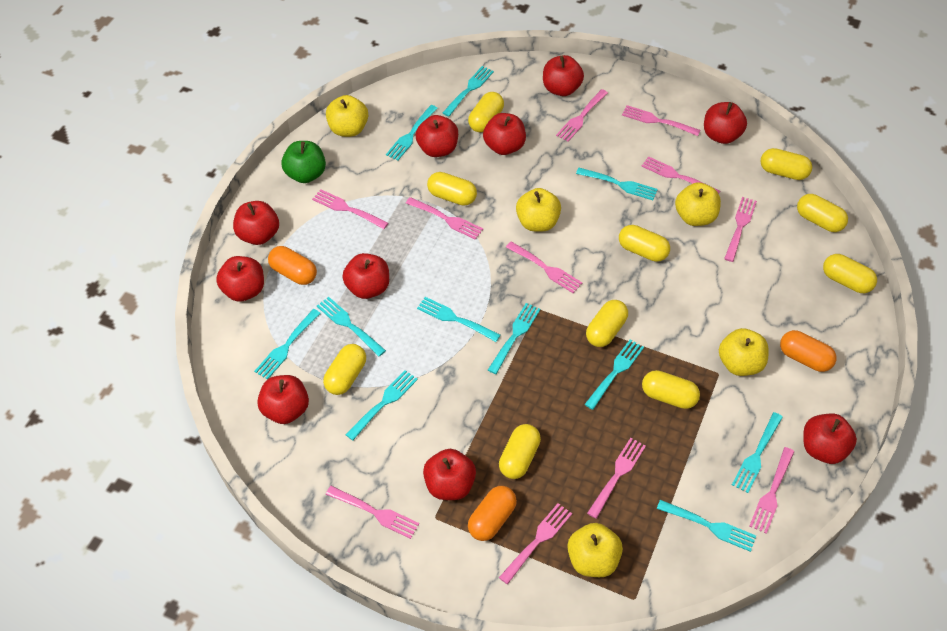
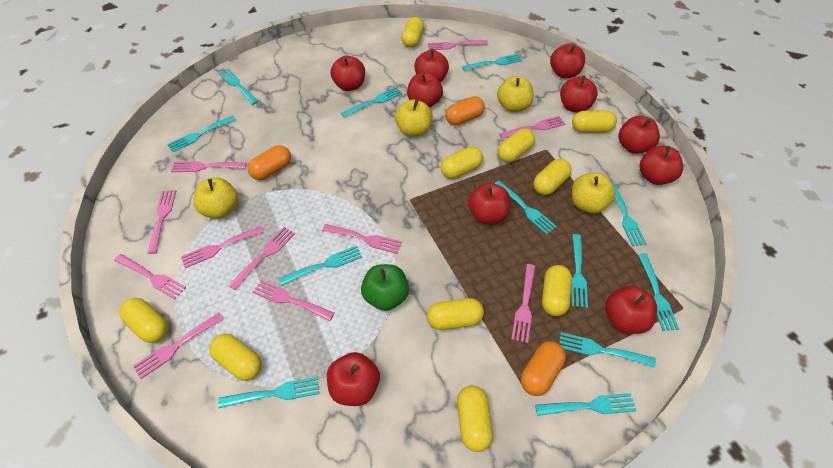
turquoise fork: [254,309,321,379] [317,297,386,357] [345,370,418,440] [386,105,438,161] [417,297,500,342] [443,66,494,117] [488,303,540,374] [576,168,658,200] [584,339,644,410] [657,500,756,552] [732,412,783,493] = 11 -> [167,116,236,152] [218,377,319,408] [219,69,258,105] [279,245,362,286] [341,87,402,118] [462,54,523,71] [494,181,557,234] [535,393,636,416] [559,332,656,368] [571,234,588,308] [612,183,647,246] [638,253,679,331] = 12
yellow apple: [326,95,368,137] [516,188,561,232] [567,523,623,577] [675,182,721,226] [719,328,769,376] = 5 -> [193,177,238,219] [395,99,432,137] [497,76,533,112] [572,173,615,214] = 4

